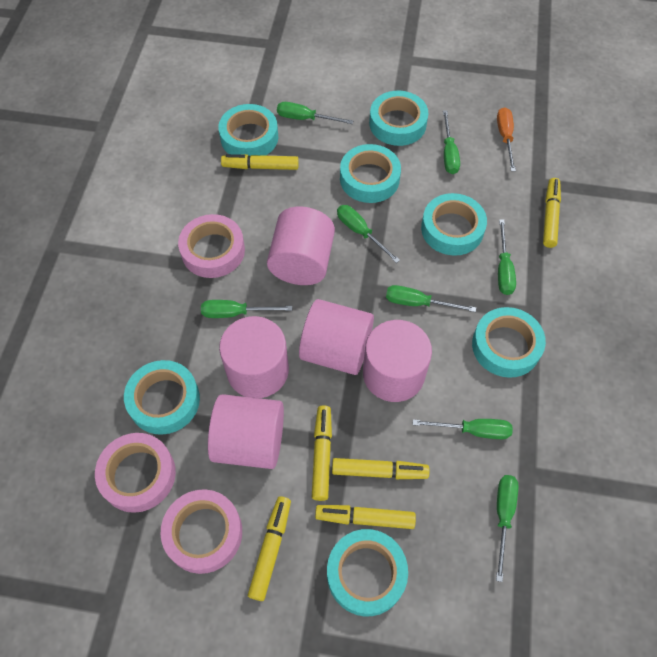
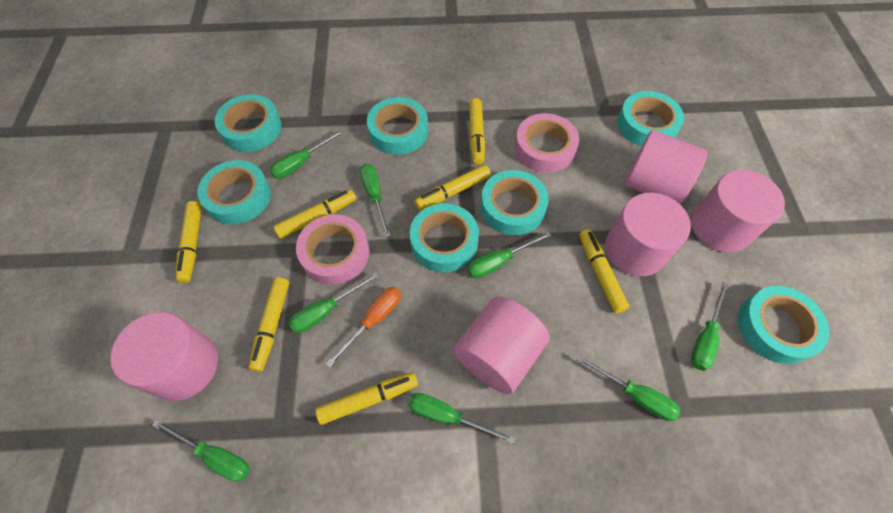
pink tape: [95,433,176,513] [161,489,242,574] [178,214,245,278] = 3 -> [296,215,369,285] [515,113,579,173] = 2
yellow marker: [221,154,299,170] [248,496,291,601] [312,405,332,501] [315,505,416,529] [332,458,430,479] [543,178,561,248] = 6 -> [176,201,202,283] [248,277,289,372] [273,189,356,239] [315,372,418,425] [415,165,491,210] [469,98,485,165] [579,229,629,313] = 7

